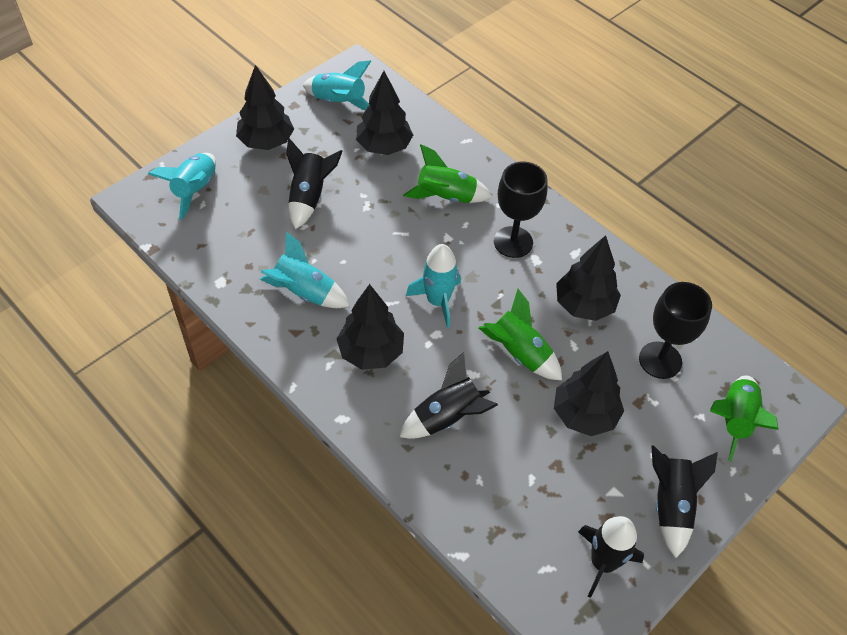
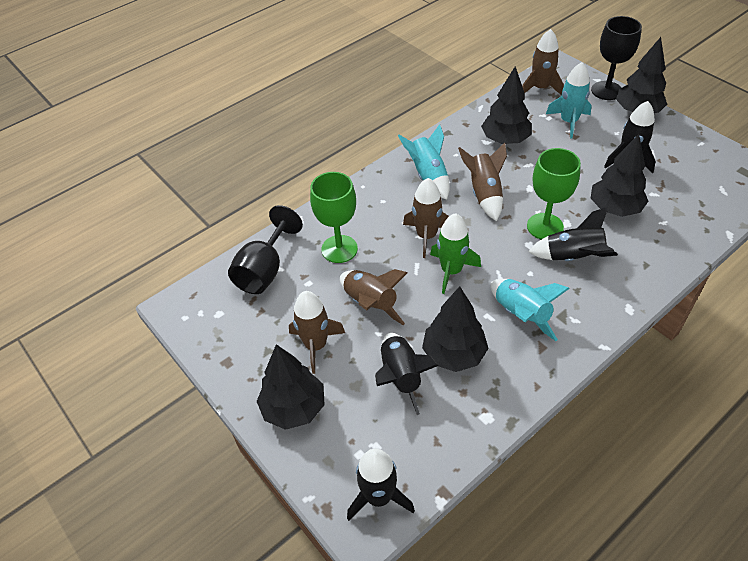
brown rocket: none = 0 -> [289,291,345,374] [340,269,408,325] [403,178,449,258] [458,143,507,221] [522,29,564,95] = 5
green goblet: none = 0 -> [310,172,358,263] [527,148,581,239] = 2
green rocket: [403,144,492,203] [478,289,562,380] [710,375,779,462] = 3 -> [430,213,481,294] = 1
turquoise rocket: [148,153,216,220] [260,232,350,308] [303,60,371,110] [406,244,461,328] = 4 -> [398,124,450,200] [491,279,570,341] [546,62,592,138] = 3

